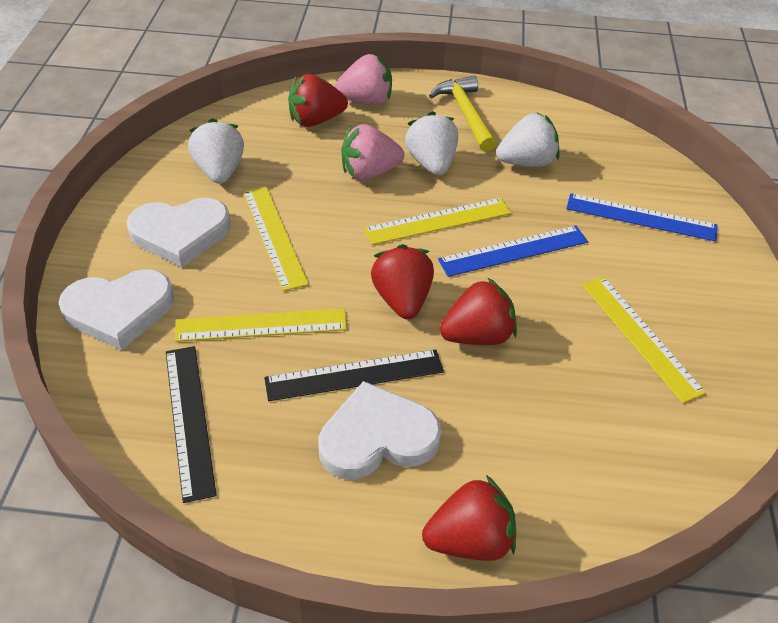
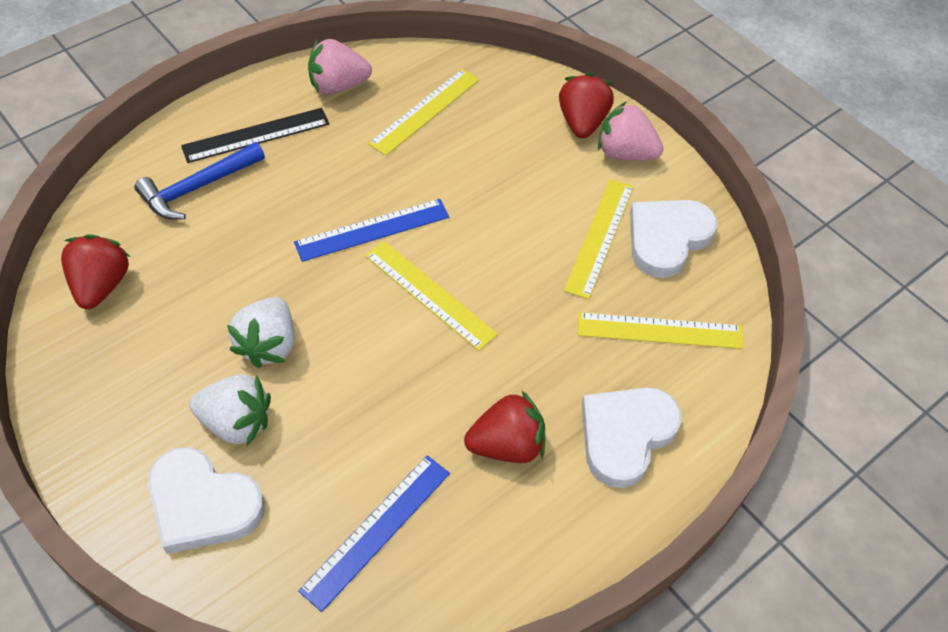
black ruler: [166,346,217,503] [264,349,444,401] = 2 -> [181,108,329,163] = 1
blue hammer: none = 0 -> [134,142,265,220] = 1
red strawberry: [288,74,348,127] [371,244,434,319] [422,475,516,561] [440,277,517,345] = 4 -> [61,234,130,309] [464,391,546,463] [559,73,614,138] = 3
white strawberry: [188,118,244,184] [405,111,458,175] [496,113,560,167] = 3 -> [189,374,271,446] [227,297,295,368] = 2
yellow hammer: [429,76,497,152] = 1 -> none = 0

